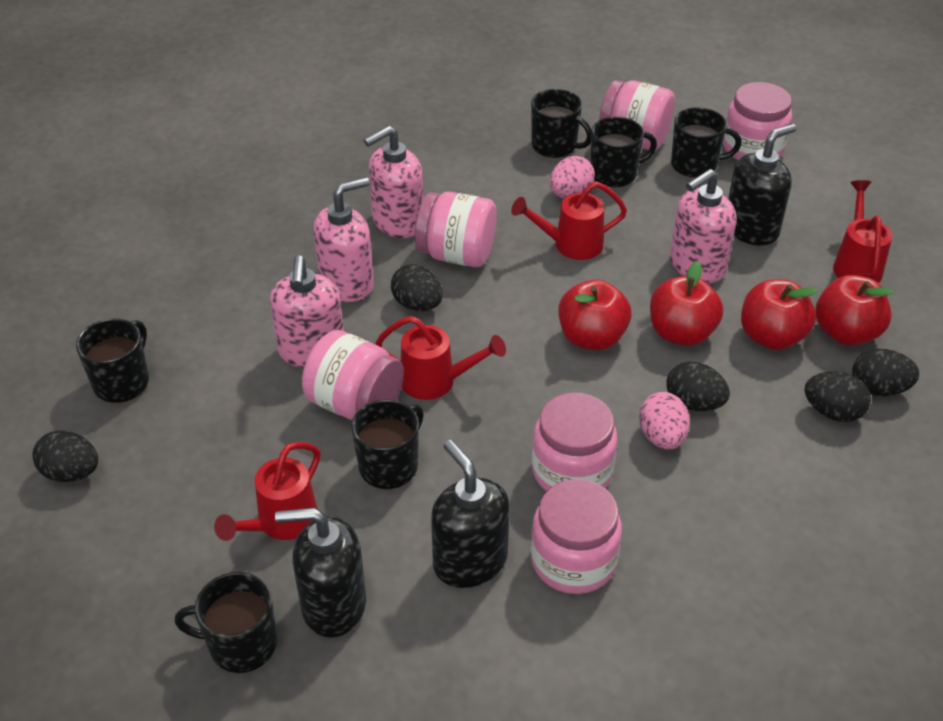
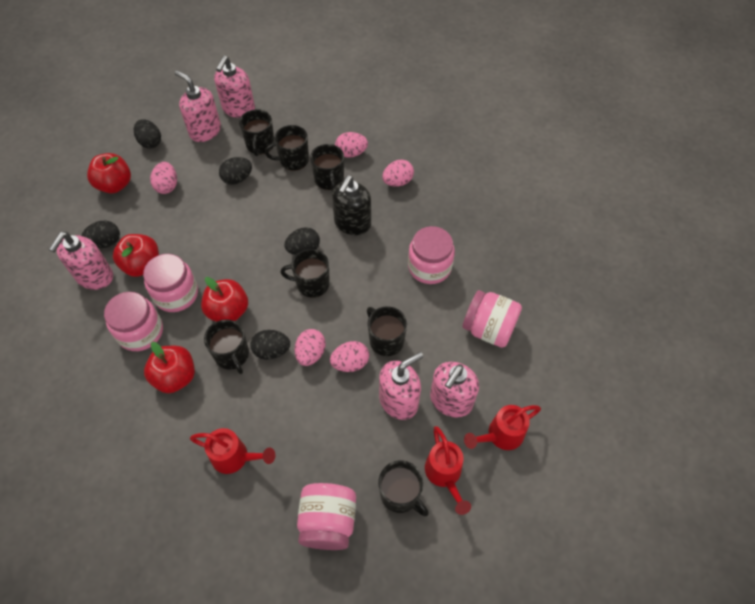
black mug: [76,318,149,403] [175,572,277,673] [351,399,424,489] [531,89,591,158] [591,117,657,188] [671,107,741,178] = 6 -> [204,319,249,374] [239,109,275,156] [265,125,309,171] [280,249,330,298] [310,144,344,191] [367,306,407,356] [379,460,429,516] = 7
black soap dispenser: [275,508,366,638] [431,440,510,588] [728,124,797,246] = 3 -> [332,175,371,235] = 1
pink egg: [549,156,595,198] [639,392,690,450] = 2 -> [150,162,177,194] [295,329,326,366] [330,341,369,372] [335,132,368,158] [382,160,414,187] = 5
pink jar: [302,330,404,420] [415,192,497,267] [531,479,622,594] [532,392,617,492] [599,80,675,150] [723,82,792,160] = 6 -> [104,292,163,351] [143,254,198,312] [297,483,356,550] [408,226,455,284] [462,290,522,348] = 5
pink soap dispenser: [270,255,344,368] [313,177,374,303] [364,126,424,238] [670,169,737,283] = 4 -> [49,232,113,290] [175,70,221,142] [214,56,255,118] [379,352,423,420] [430,362,479,418] = 5
red watering can: [214,442,321,541] [375,316,506,400] [511,182,627,260] [833,180,893,283] = 4 -> [190,428,275,474] [425,426,471,515] [464,405,541,450] = 3

